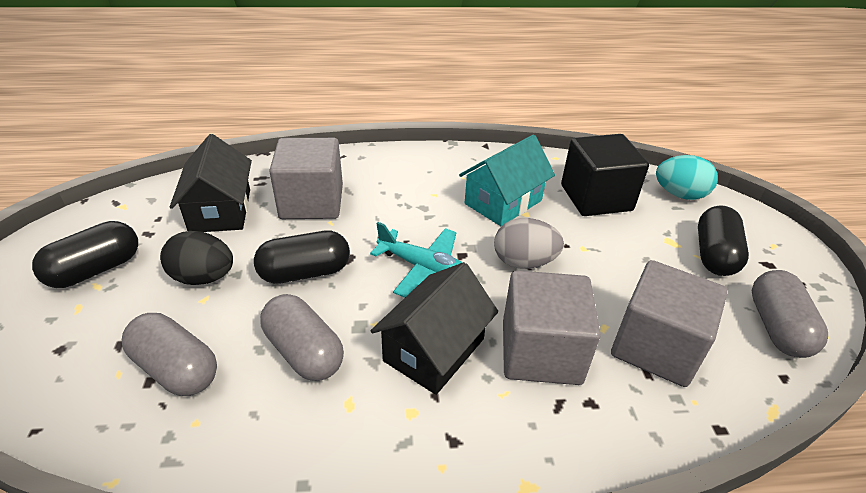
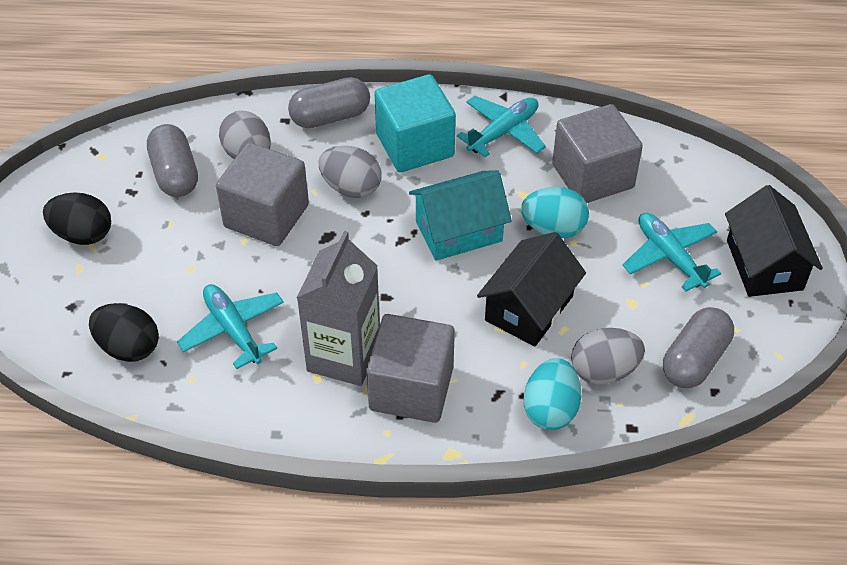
black capsule: [32,221,138,288] [254,230,350,284] [698,205,749,276] = 3 -> none = 0
black cube: [561,134,649,216] = 1 -> none = 0
black egg: [160,231,233,285] = 1 -> [43,192,111,245] [89,303,159,362] = 2
grey carton: none = 0 -> [297,231,380,386] = 1
grey egg: [494,218,564,269] = 1 -> [219,111,271,159] [319,146,381,198] [571,328,645,384] = 3
turquoise cube: none = 0 -> [375,74,456,172] = 1
turquoise egg: [656,155,718,200] = 1 -> [521,187,589,238] [524,358,581,430] = 2
turquoise plane: [370,222,463,298] = 1 -> [177,284,284,369] [457,96,546,157] [623,213,721,291] = 3

